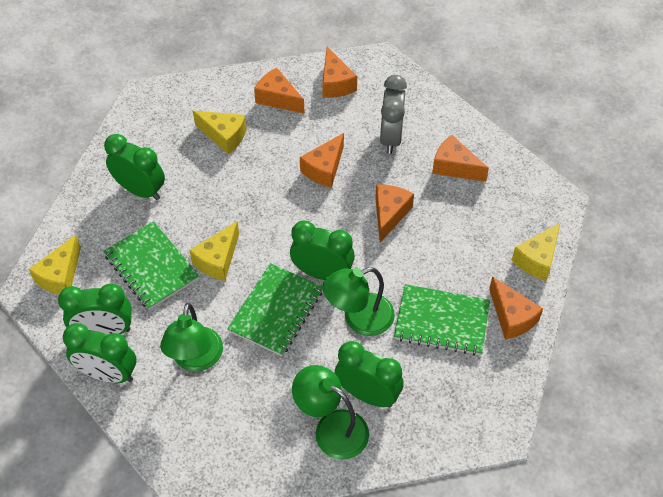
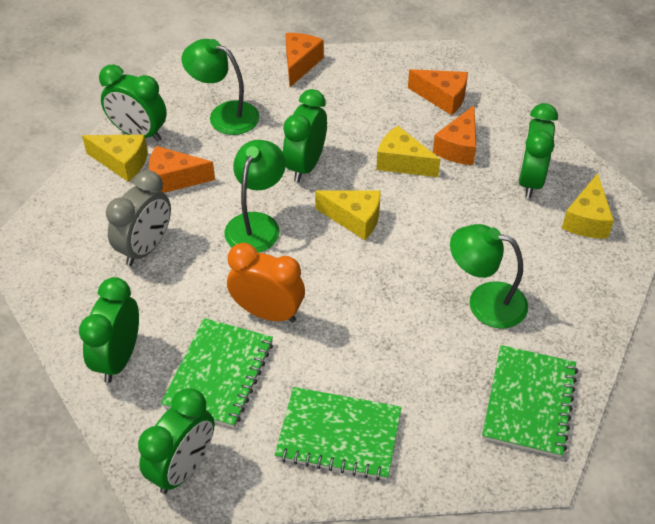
orange cheese: [254,68,305,114] [300,133,344,188] [322,47,357,98] [375,184,414,242] [432,135,489,182] [489,276,543,340] = 6 -> [149,146,215,193] [286,33,324,87] [408,69,468,115] [433,106,476,165] = 4
orange clock: none = 0 -> [227,243,305,323] = 1

